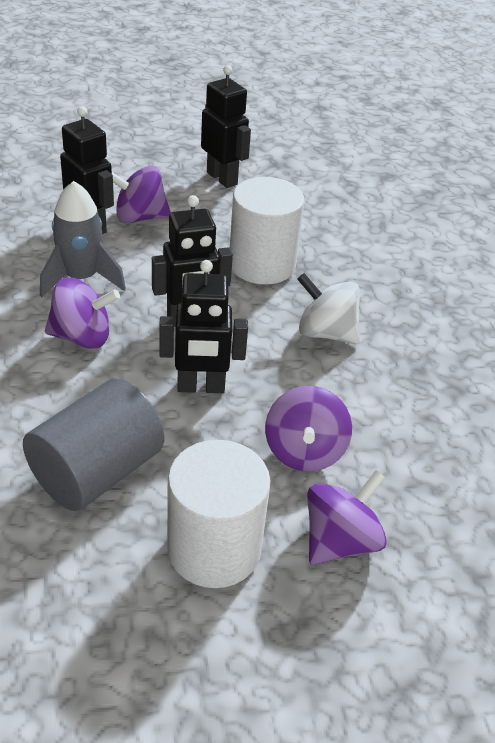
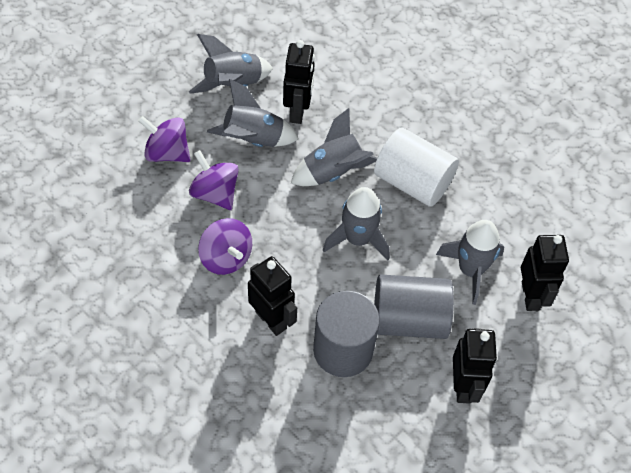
grey cylinder: [23,378,164,511] = 1 -> [313,291,380,377] [374,274,454,339] = 2
grey rocket: [40,181,126,297] = 1 -> [189,34,273,94] [207,79,299,147] [291,108,377,186] [323,187,390,261] [436,220,504,305] = 5
purple spinning top: [45,277,120,349] [112,165,171,224] [265,386,352,471] [307,470,387,565] = 4 -> [138,116,191,162] [189,150,239,210] [198,218,252,275] = 3
white cylinder: [167,440,270,588] [230,177,304,285] = 2 -> [374,127,459,207] = 1
white spinning top: [297,273,360,344] = 1 -> none = 0

